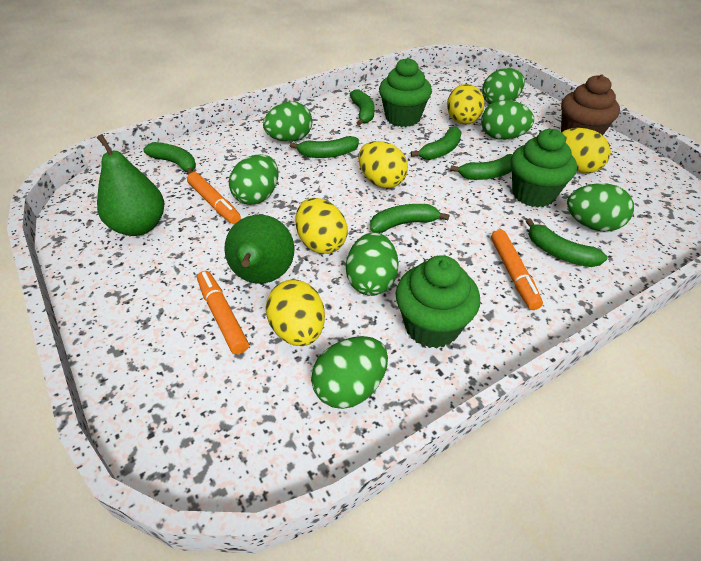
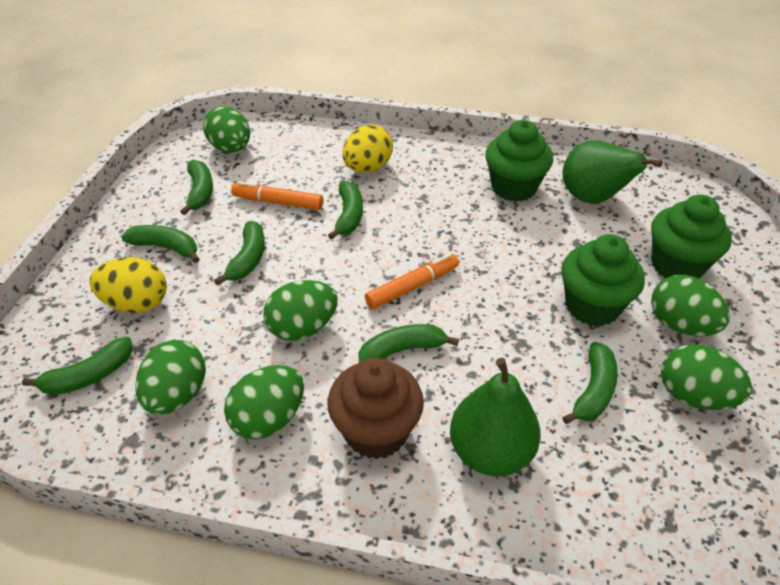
green egg: [229,154,279,205] [263,101,312,142] [311,336,388,409] [346,232,399,296] [481,100,534,140] [482,68,525,104] [567,183,634,231] = 7 -> [135,340,206,415] [203,106,250,152] [224,365,304,440] [263,280,338,341] [651,275,730,336] [661,344,752,410] = 6
orange marker: [187,172,241,224] [197,271,249,354] [491,230,543,310] = 3 -> [231,181,323,210] [365,253,459,309] = 2
yellow egg: [266,279,325,346] [295,198,348,254] [358,141,408,188] [447,84,485,125] [562,128,611,173] = 5 -> [90,257,167,313] [343,125,393,173] = 2

